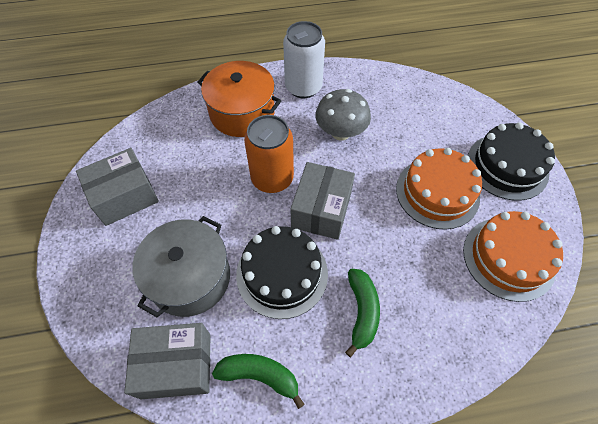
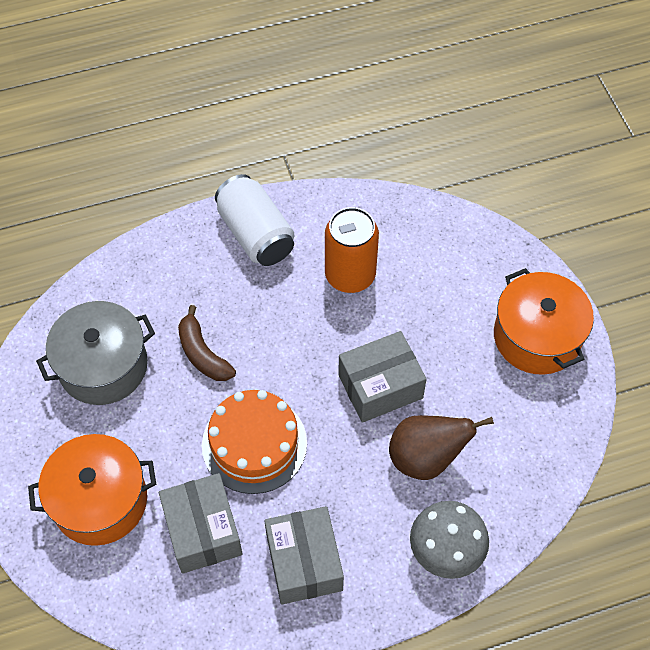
black cake: [236,226,328,319] [468,122,555,201] = 2 -> none = 0
brown banana: none = 0 -> [178,305,236,381] = 1
brown pear: none = 0 -> [389,415,494,480] = 1
green banana: [212,354,305,409] [345,269,380,357] = 2 -> none = 0
orange cake: [396,148,482,230] [463,211,563,302] = 2 -> [202,390,307,494] = 1
orange pot: [197,61,281,137] = 1 -> [28,434,156,546] [494,268,594,375] = 2

